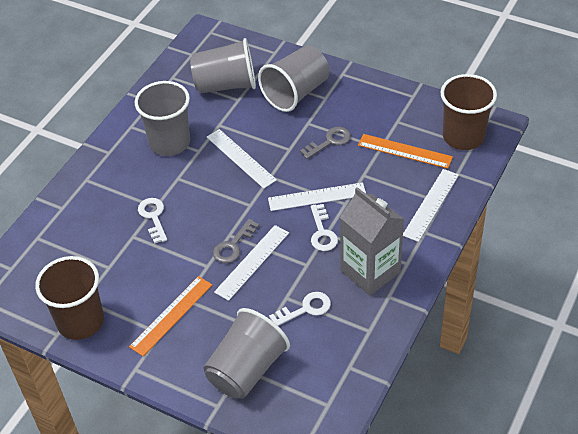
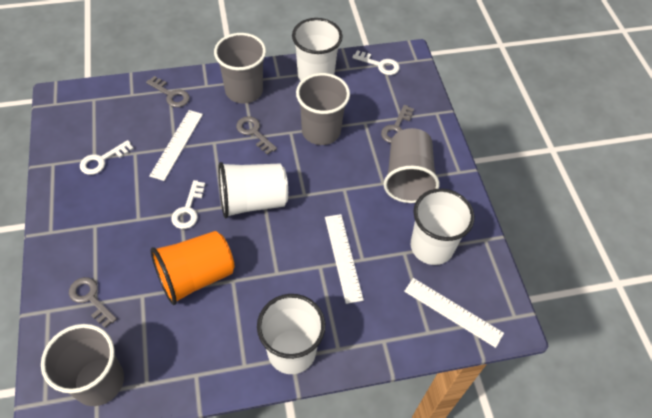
brown cup: [35,256,104,340] [441,74,497,150] = 2 -> none = 0
grey carton: [340,187,404,295] = 1 -> none = 0
grey key: [213,219,259,263] [300,127,351,159] = 2 -> [69,277,117,328] [146,76,190,107] [236,116,277,155] [381,105,414,143] = 4
orange cup: none = 0 -> [151,231,234,305] = 1
orange ruler: [129,276,212,356] [358,134,453,169] = 2 -> none = 0
white cup: none = 0 -> [219,162,288,218] [257,294,325,374] [292,18,343,81] [411,189,474,265] = 4
white ruler: [207,129,277,189] [214,225,289,301] [268,182,366,211] [403,169,459,242] = 4 -> [149,110,203,181] [325,214,364,304] [404,278,504,348] = 3

